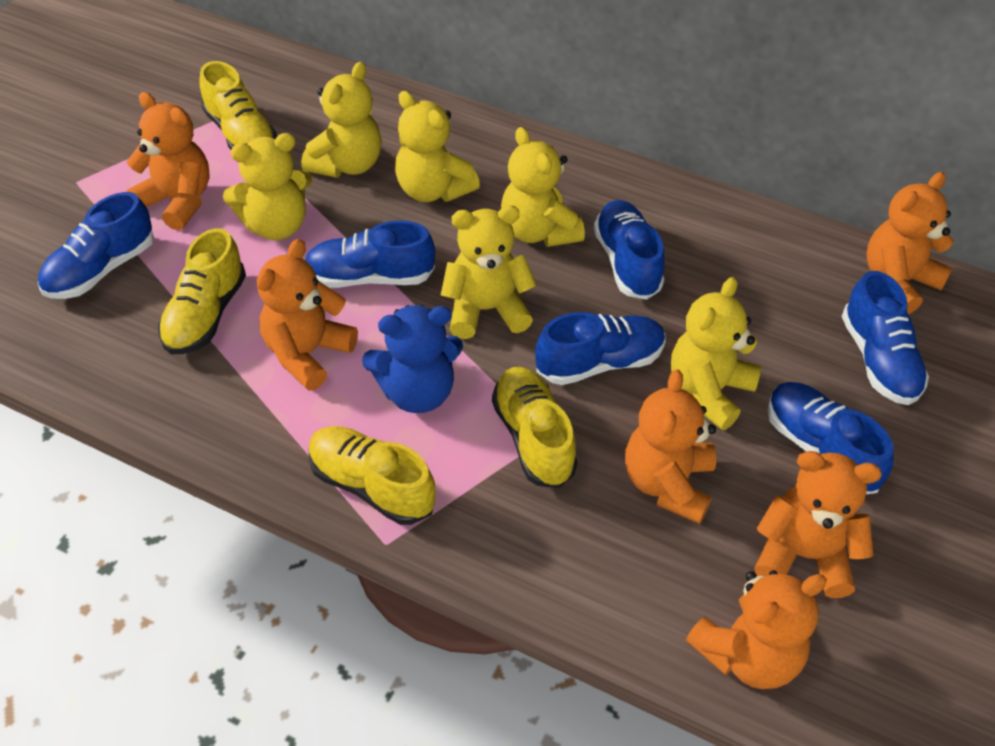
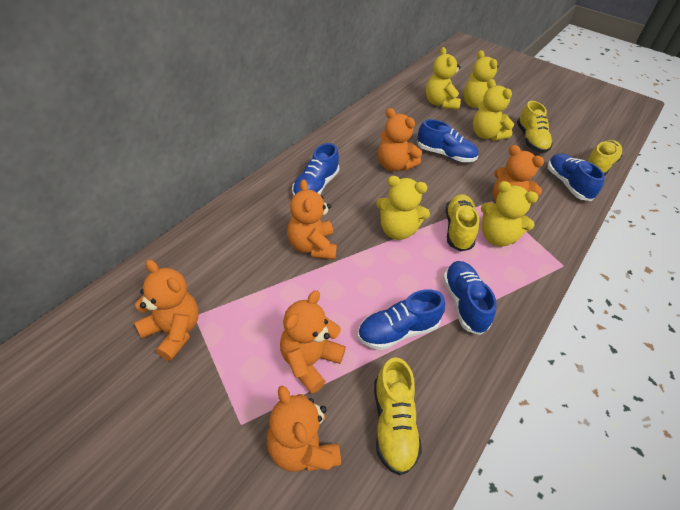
blue shoe: [38,192,154,299] [305,220,435,288] [535,312,665,385] [594,200,665,300] [767,382,894,494] [842,271,929,405] = 6 -> [292,143,339,196] [358,289,445,350] [417,119,478,162] [443,261,497,335] [548,153,605,201] = 5
blue teddy bear: [362,305,463,413] = 1 -> none = 0
yellow teddy bear: [223,133,312,240] [301,62,382,178] [395,91,480,202] [441,205,537,339] [501,127,585,247] [671,277,762,430] = 6 -> [376,176,430,240] [426,47,461,109] [464,50,498,108] [473,79,514,141] [481,181,538,247] = 5

